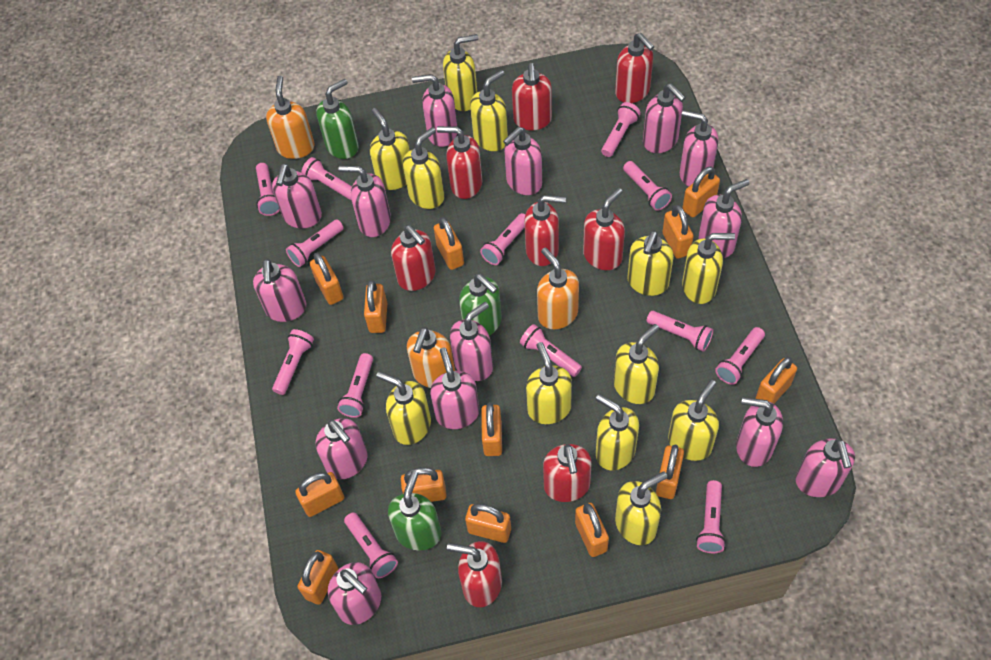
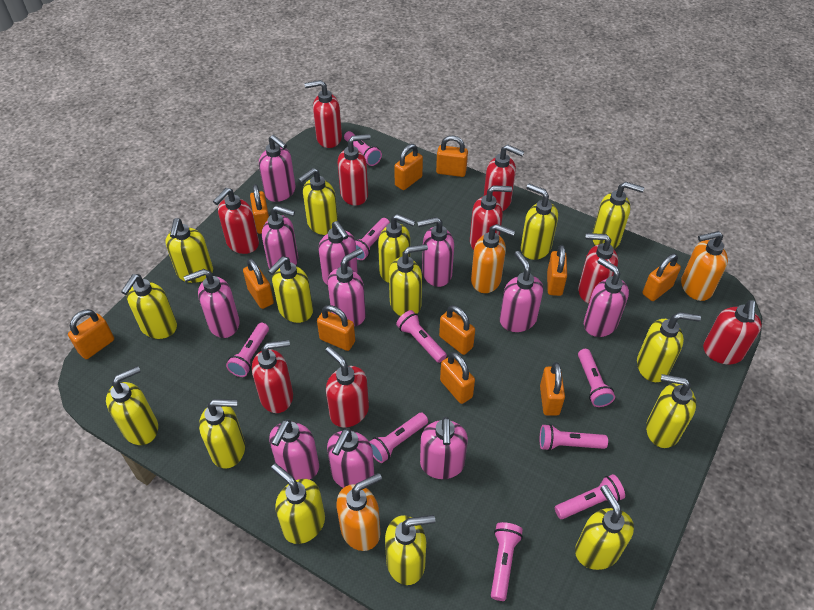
green soap dispenser: [316,79,359,159] [388,471,442,550] [459,274,502,336] = 3 -> none = 0
orange padlock: [295,472,344,517] [297,550,338,605] [310,252,343,305] [364,280,387,333] [401,467,447,502] [434,217,464,270] [465,504,511,543] [481,402,502,456] [575,503,609,557] [656,445,684,499] [662,205,694,259] [682,166,720,217] [756,357,797,404] = 13 -> [68,309,114,359] [243,258,274,309] [250,184,269,234] [317,305,355,351] [394,144,423,190] [436,136,468,177] [439,305,475,355] [440,352,475,404] [540,362,565,416] [547,245,567,296] [643,254,681,301] = 11
pink flashlight: [256,163,280,216] [272,329,314,395] [286,220,343,267] [301,157,352,200] [337,353,373,418] [344,512,398,578] [480,213,525,265] [520,324,582,377] [601,102,641,157] [623,161,672,211] [647,311,713,352] [696,480,726,553] [715,327,765,385] = 13 -> [226,323,269,377] [344,131,382,166] [355,218,390,260] [369,413,428,463] [396,310,447,363] [491,522,523,601] [540,424,608,451] [555,474,625,519] [578,349,615,407] = 9
pink soap dispenser: [253,259,306,322] [272,164,322,228] [316,418,368,479] [328,562,381,625] [339,166,391,237] [412,74,457,147] [430,347,480,429] [450,302,493,381] [503,127,542,195] [643,83,686,153] [680,110,718,186] [699,179,750,258] [736,397,783,467] [795,438,855,497] = 14 -> [184,269,240,338] [259,135,296,202] [262,205,298,269] [269,419,319,480] [318,221,358,285] [327,428,374,488] [328,248,366,327] [417,217,454,287] [420,417,468,479] [500,251,543,332] [584,257,629,337] = 11
red soap dispenser: [391,225,436,291] [437,126,483,199] [447,541,502,607] [512,63,552,130] [524,195,566,266] [543,444,592,502] [583,188,625,270] [615,33,655,103] = 8 -> [213,188,259,254] [252,340,293,413] [304,80,342,148] [325,347,369,428] [338,134,371,206] [470,185,512,250] [484,144,524,211] [578,233,618,304] [703,300,762,364] = 9
yellow soap dispenser: [370,108,410,190] [376,371,431,445] [403,127,445,209] [443,34,478,111] [470,70,508,151] [526,342,572,424] [596,394,639,470] [614,324,659,404] [615,471,668,545] [627,231,674,296] [668,380,719,461] [682,233,735,304] = 12 -> [106,366,158,445] [121,274,177,339] [165,218,213,283] [199,399,245,469] [268,256,313,323] [271,464,325,544] [298,168,338,235] [378,214,416,283] [385,515,435,585] [389,244,428,316] [521,184,558,260] [575,485,634,570] [593,182,644,249] [637,312,701,382] [646,374,696,448] = 15

